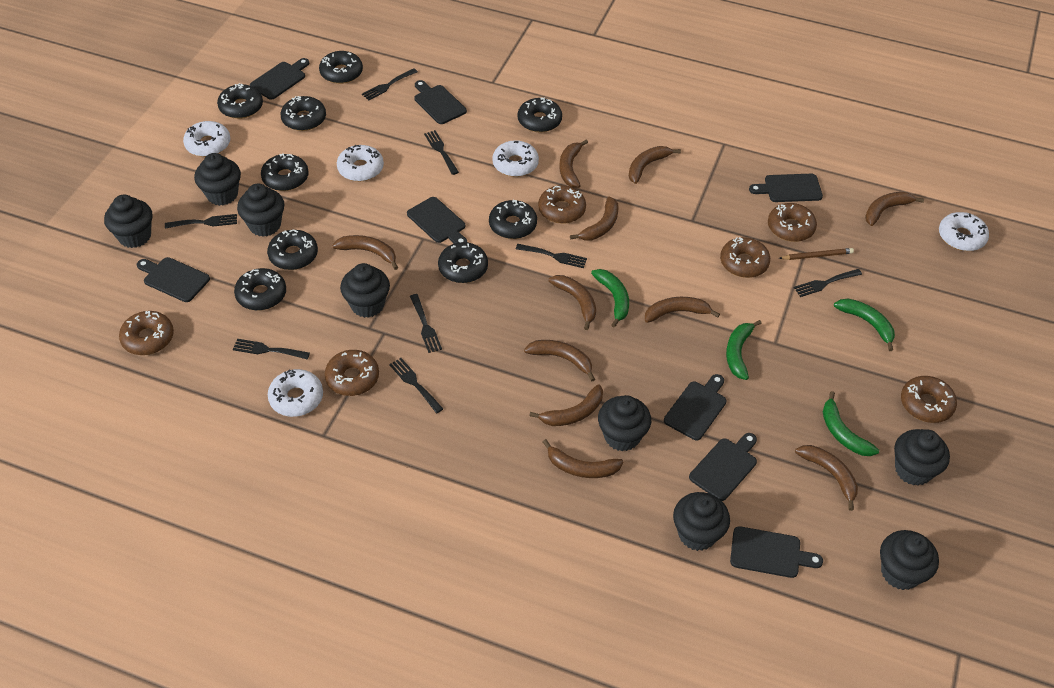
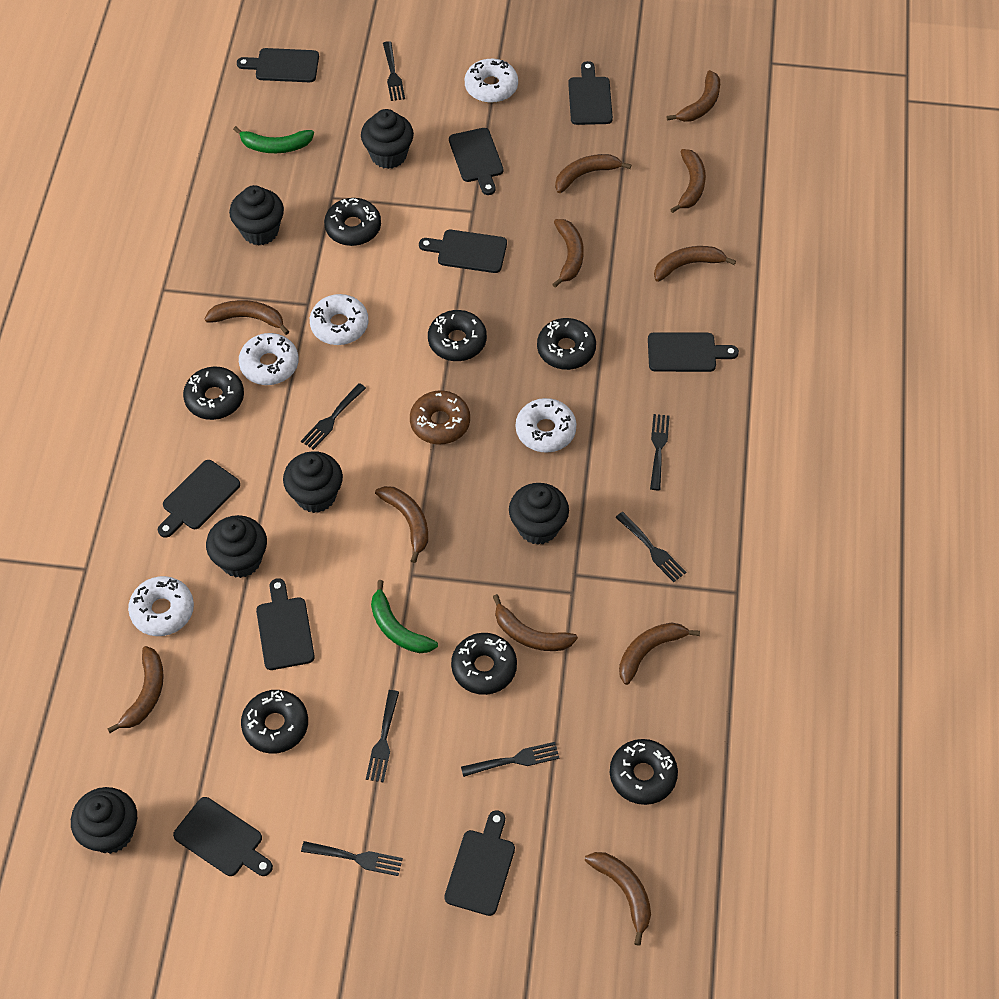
black cupcake: [104,195,153,248] [194,153,241,206] [237,184,284,237] [340,263,390,318] [598,395,651,451] [673,492,730,551] [880,530,939,590] [894,429,950,486] = 8 -> [71,787,137,854] [206,515,267,578] [229,185,284,246] [283,451,343,513] [361,109,414,169] [509,483,569,545] = 6
black cutting board: [137,257,210,302] [250,58,309,100] [407,197,467,244] [414,80,467,124] [664,374,727,440] [689,433,757,501] [730,526,823,578] [749,174,823,202] = 8 -> [158,460,240,538] [173,797,273,876] [237,48,319,82] [256,578,315,670] [419,230,507,273] [444,810,515,916] [449,128,503,195] [568,61,613,125] [648,332,739,372] = 9
black donut: [217,83,263,119] [234,268,286,311] [261,154,309,191] [267,230,318,270] [280,96,326,131] [319,51,363,84] [438,242,488,283] [489,200,537,239] [518,97,562,132] = 9 -> [183,366,244,420] [241,690,308,754] [324,198,381,246] [428,310,487,361] [451,633,517,695] [537,318,596,370] [610,739,678,805] = 7
black fork: [165,214,237,229] [233,339,310,359] [362,68,418,100] [389,358,443,413] [410,294,442,353] [424,130,459,175] [516,244,587,268] [794,269,862,297] = 8 -> [301,383,366,450] [301,841,403,876] [366,690,399,782] [383,41,405,101] [461,742,559,777] [615,512,686,582] [650,414,670,490] = 7
brown donut: [119,311,174,355] [325,350,379,396] [538,185,586,223] [720,237,770,278] [768,203,817,242] [901,376,957,423] = 6 -> [410,390,470,444] = 1
brown pencil: [779,248,854,260] = 1 -> none = 0
green banana: [591,269,629,327] [726,320,762,380] [823,391,879,456] [834,299,895,351] = 4 -> [233,126,314,153] [371,580,438,653] = 2

